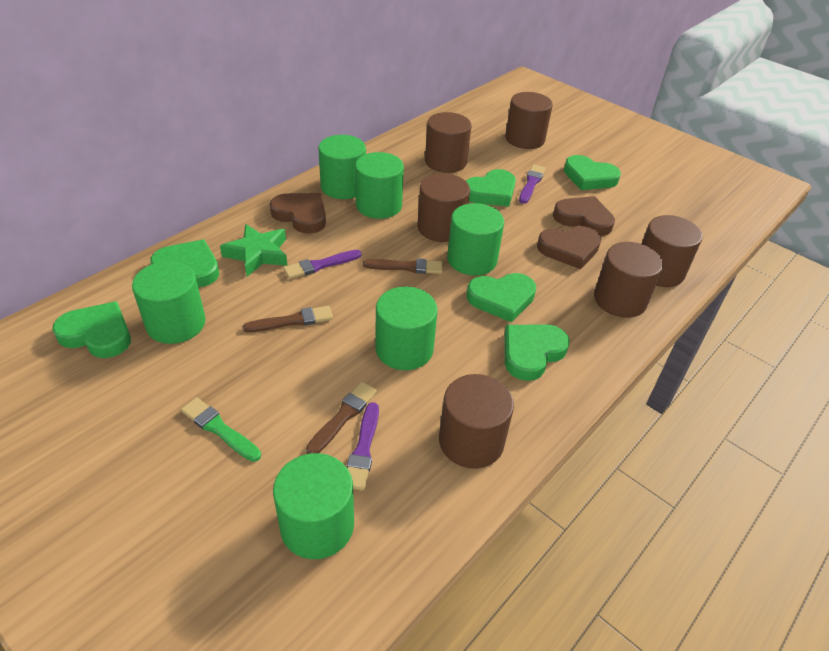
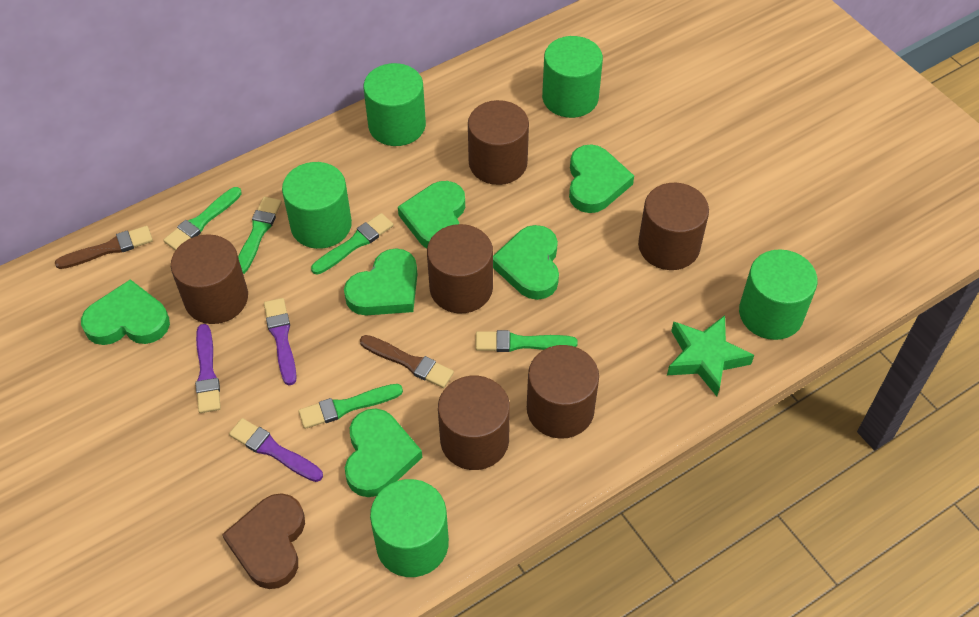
brown brush: [243,306,333,333] [306,382,377,454] [363,258,443,274] = 3 -> [55,226,153,269] [360,335,454,388] = 2
brown heart: [270,193,326,234] [537,226,602,269] [553,196,615,236] = 3 -> [222,493,305,589] = 1
green brush: [181,397,261,462] = 1 -> [163,187,242,251] [238,197,282,274] [298,384,403,429] [311,213,394,275] [475,330,578,352] = 5
green cylinder: [132,261,206,344] [273,453,354,559] [318,135,366,199] [355,152,404,219] [375,287,438,370] [447,203,504,276] = 6 -> [282,162,352,249] [363,63,426,146] [370,479,449,577] [542,36,603,118] [739,249,818,340] = 5

